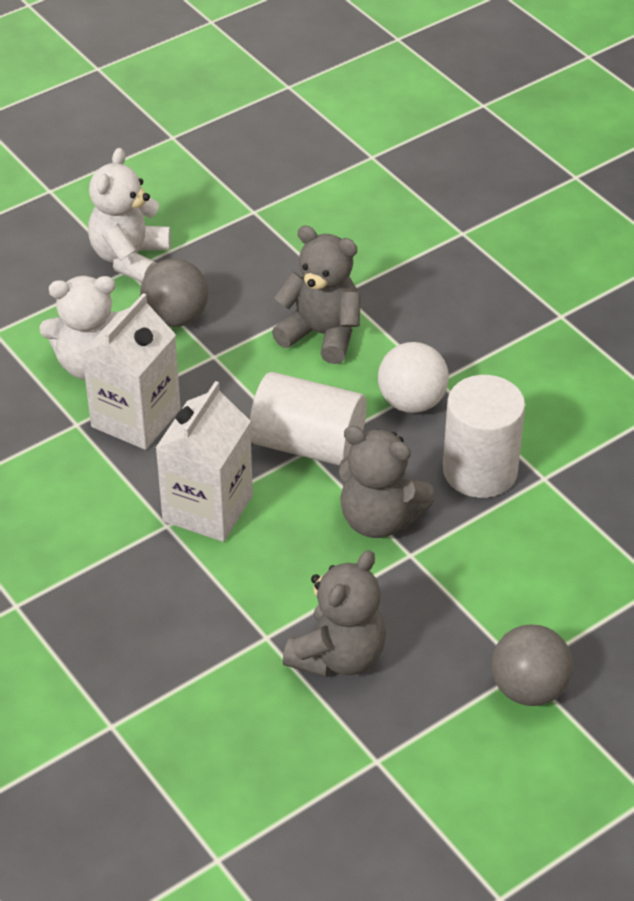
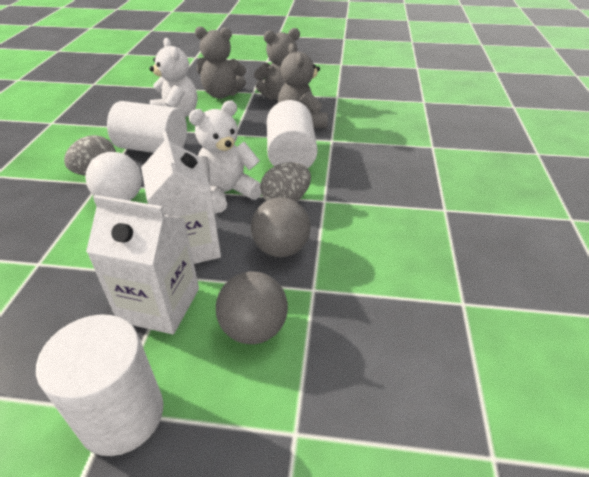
grey egg: none = 0 -> [64,135,116,175] [260,162,311,202] = 2
white cylinder: [250,372,367,466] [443,375,525,498] = 2 -> [36,314,163,456] [107,101,187,153] [267,100,318,168] = 3

